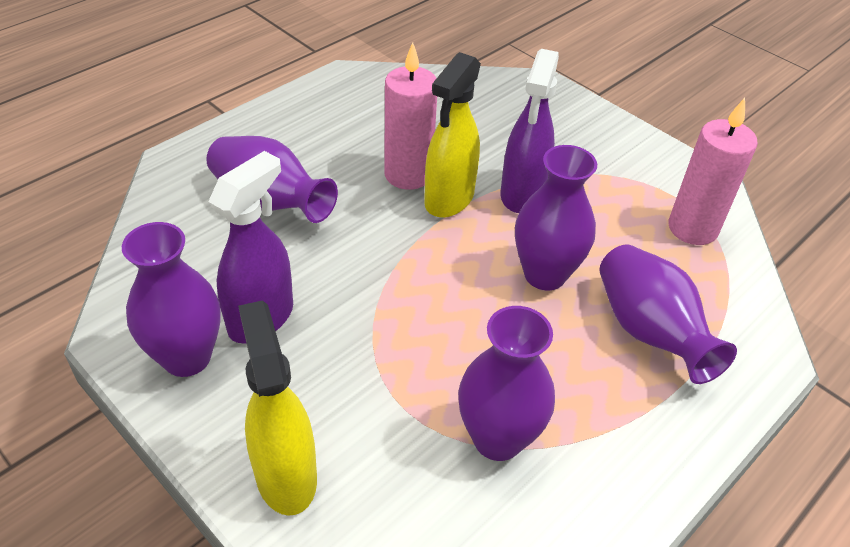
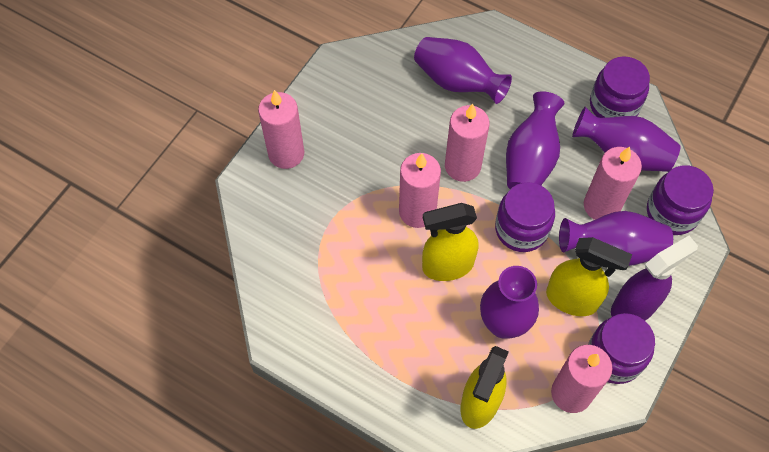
pink candle: [384,42,437,190] [669,98,758,245] = 2 -> [258,90,304,169] [399,153,441,228] [445,104,490,182] [551,345,613,413] [584,147,642,220] = 5
purple jar: none = 0 -> [495,182,555,252] [588,313,655,384] [590,56,650,118] [647,165,714,235] = 4
purple spray bottle: [208,151,293,344] [501,49,559,213] = 2 -> [611,236,698,321] = 1
yellow spray bottle: [238,300,317,516] [424,52,481,218] = 2 -> [422,203,479,281] [460,346,509,429] [546,237,632,316] = 3

